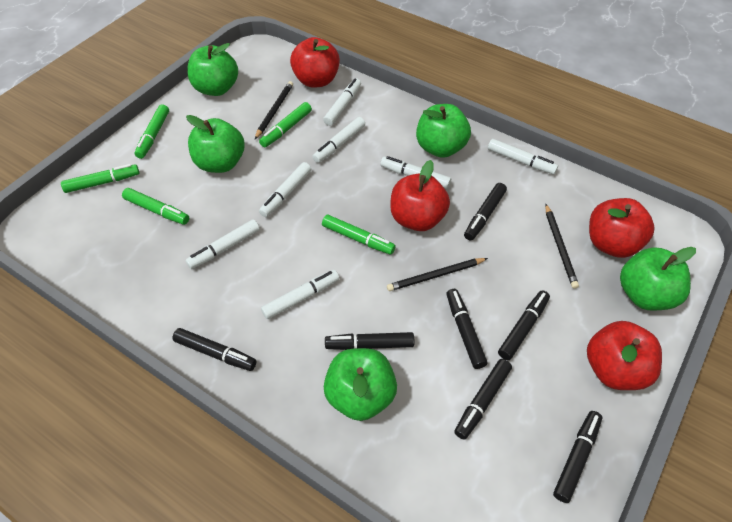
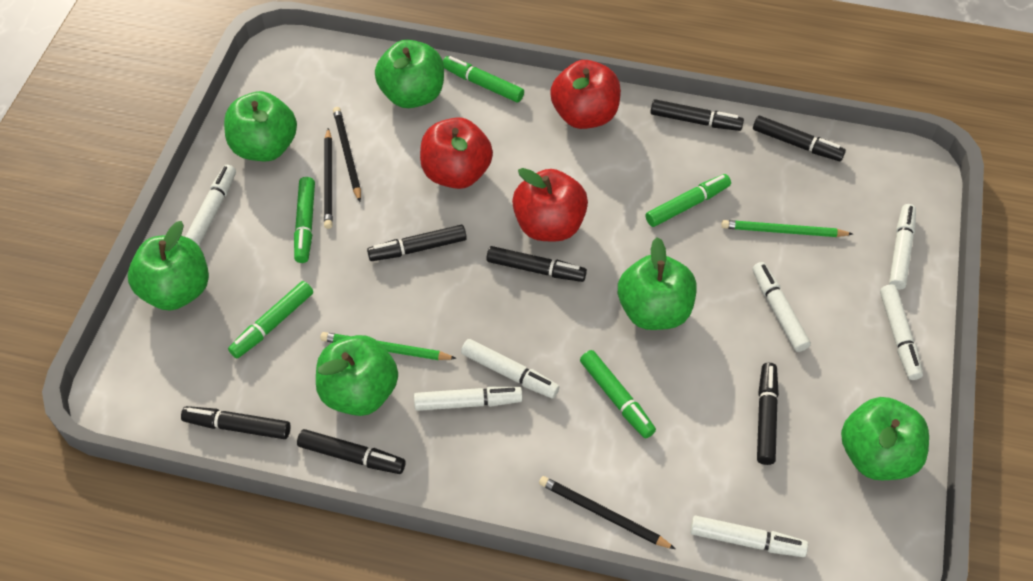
green apple: [186,115,245,173] [188,43,238,96] [324,348,397,421] [416,104,471,158] [620,247,696,311] = 5 -> [128,221,209,310] [224,91,297,161] [316,335,398,416] [375,40,444,108] [618,237,696,330] [841,397,929,480] = 6
green pencil: none = 0 -> [320,332,457,360] [721,220,853,237] = 2
red apple: [290,37,340,88] [390,160,450,231] [587,321,662,390] [589,198,655,258] = 4 -> [420,117,493,189] [512,168,588,241] [550,60,621,129] = 3

